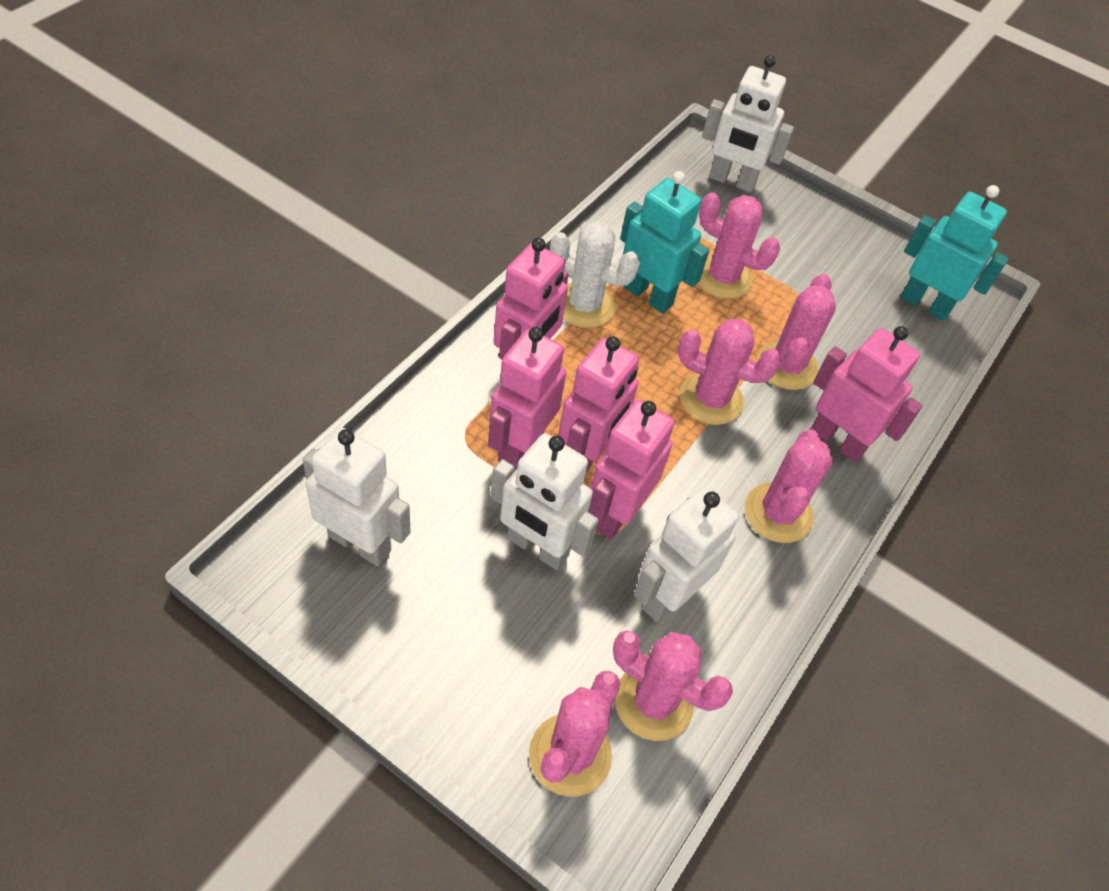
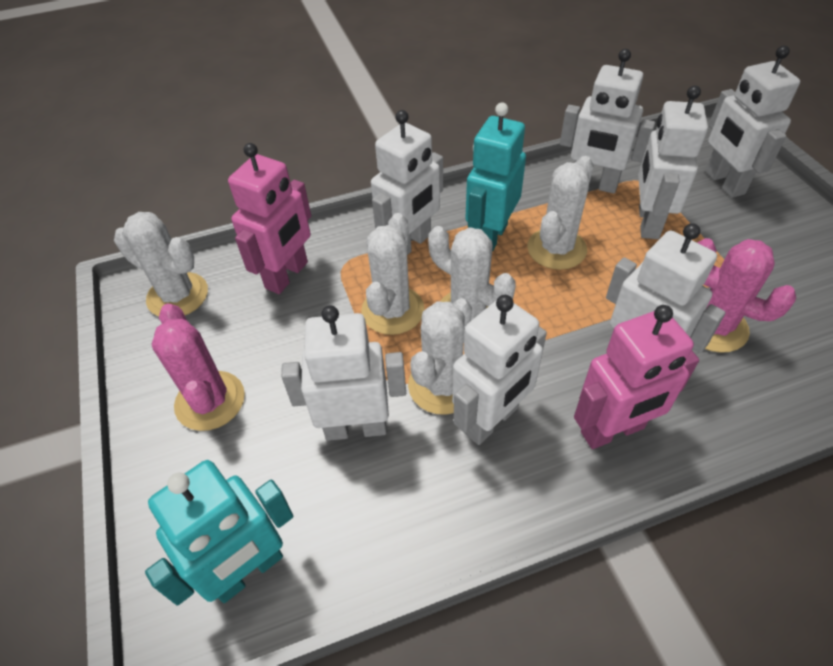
pink cactus: [529,671,620,797] [613,630,733,741] [678,319,781,425] [698,192,780,299] [745,429,833,543] [757,274,836,390] = 6 -> [152,303,245,431] [697,238,796,353] = 2
pink robot: [488,327,566,471] [494,238,569,360] [558,336,639,472] [588,400,675,539] [811,326,923,462] = 5 -> [228,143,311,294] [574,305,699,449] = 2
white cactus: [550,221,640,328] = 1 -> [114,212,208,317] [361,213,425,335] [408,298,472,415] [428,226,516,321] [527,156,593,270] = 5
white robot: [303,427,411,566] [491,433,599,570] [634,486,739,622] [702,55,794,193] = 4 -> [281,305,406,441] [371,110,443,255] [452,295,547,445] [560,49,655,194] [606,223,726,353] [638,86,708,239] [705,46,800,198] = 7

